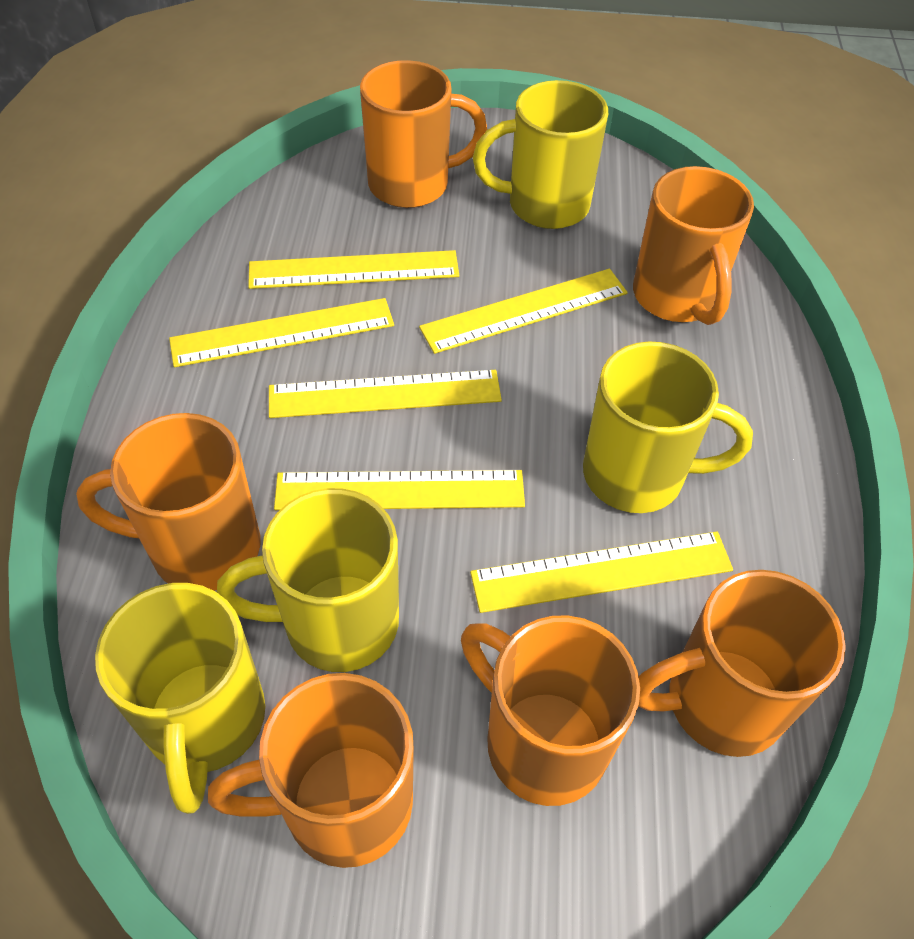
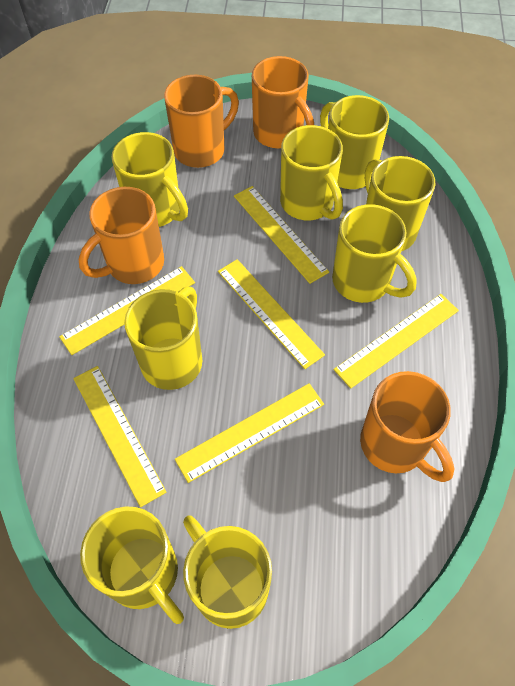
orange mug: [76,413,261,591] [208,673,414,868] [360,60,487,208] [461,616,640,806] [633,166,754,325] [639,570,846,757] = 6 -> [79,187,164,284] [164,75,239,168] [252,56,314,149] [360,371,455,482] = 4
yellow mug: [95,583,265,814] [217,488,399,672] [473,80,608,229] [583,342,753,513] = 4 -> [80,507,184,624] [112,132,188,227] [124,286,202,390] [183,516,272,629] [280,125,343,220] [320,95,389,189] [332,204,417,303] [365,156,435,251] = 8

